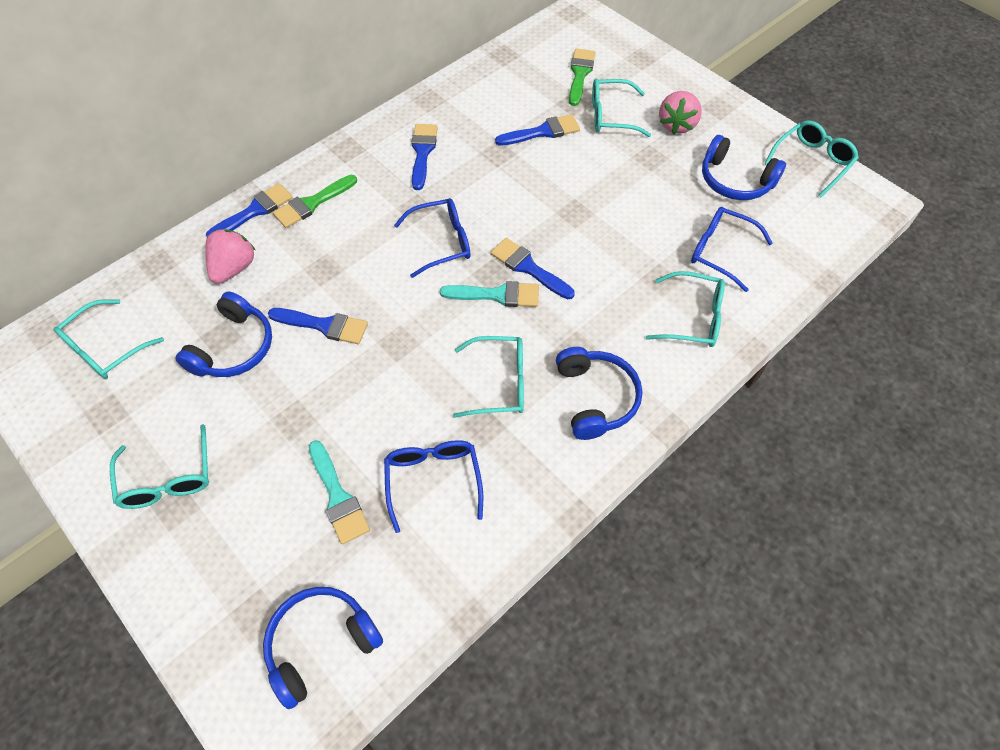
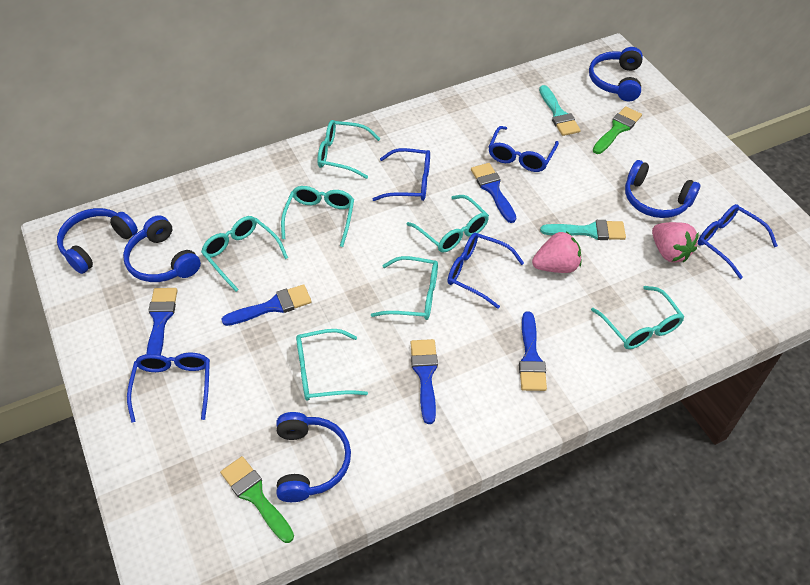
blue glasses: [384,440,483,533] [394,198,470,278] [691,207,773,292] = 3 -> [127,352,210,423] [372,148,430,201] [447,233,524,309] [489,126,559,172] [698,204,778,279] = 5
blue headphones: [175,291,272,377] [263,587,383,709] [556,347,642,440] [702,135,786,200] = 4 -> [57,208,138,274] [123,215,201,282] [276,412,351,502] [589,47,643,101] [625,160,700,218] = 5
turquoise glasses: [54,299,164,379] [110,424,209,509] [453,336,524,418] [592,78,651,137] [646,271,725,347] [764,120,859,198] = 6 -> [201,216,288,292] [281,186,354,247] [296,329,368,401] [317,120,380,179] [371,256,438,320] [407,195,489,252] [591,286,684,349] = 7

